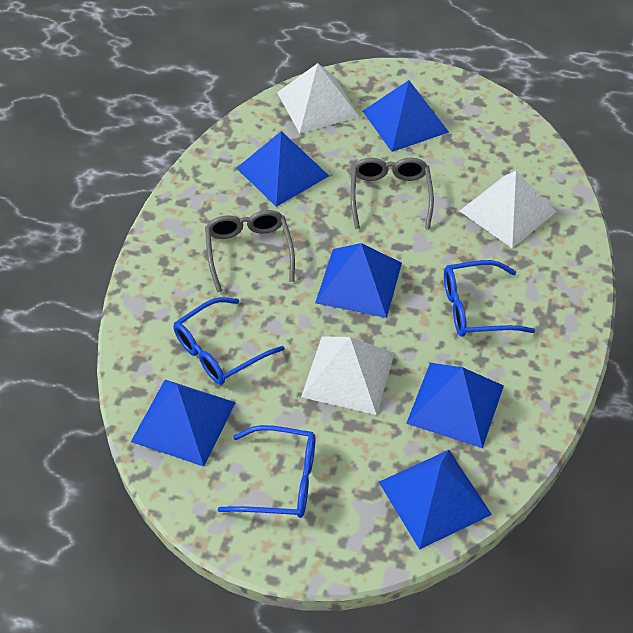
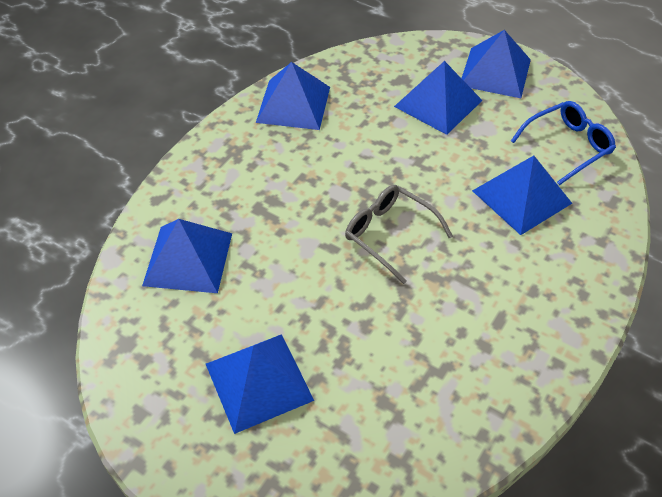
blue glasses: [174,297,285,385] [218,425,315,518] [444,260,535,337] = 3 -> [511,101,616,185] = 1
grey glasses: [205,210,295,293] [351,158,434,229] = 2 -> [345,185,453,284] = 1
white pyramid: [277,63,359,134] [301,336,395,415] [460,171,556,248] = 3 -> none = 0

